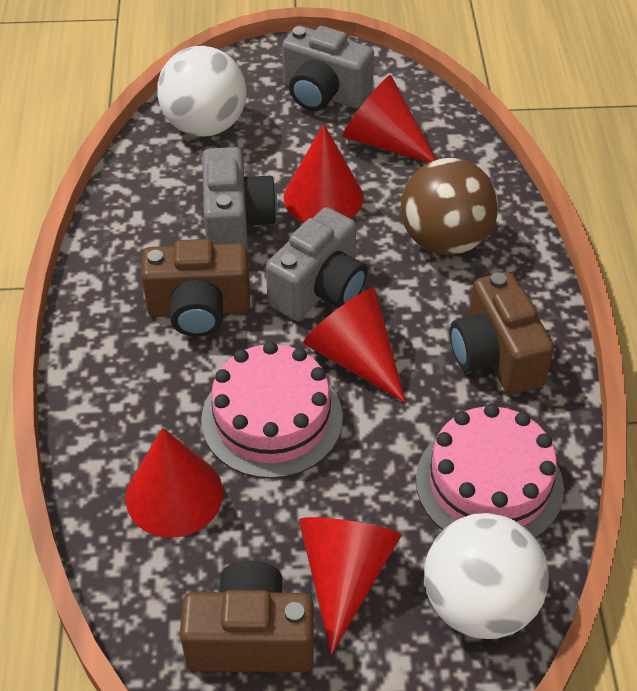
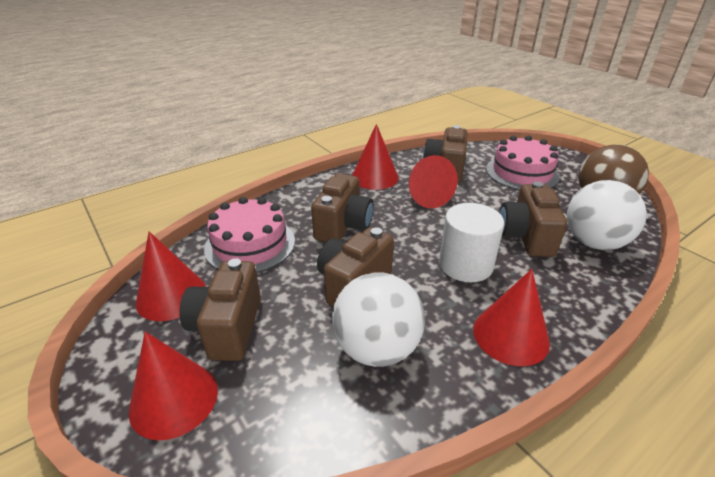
brown camera: [141,239,250,337] [180,561,314,672] [450,271,554,395] = 3 -> [179,258,261,361] [311,173,374,242] [317,227,394,307] [423,125,468,183] [499,181,567,257] = 5
grey camera: [202,147,277,249] [266,207,368,321] [282,26,374,111] = 3 -> none = 0
white cylinder: none = 0 -> [439,203,505,282] = 1

